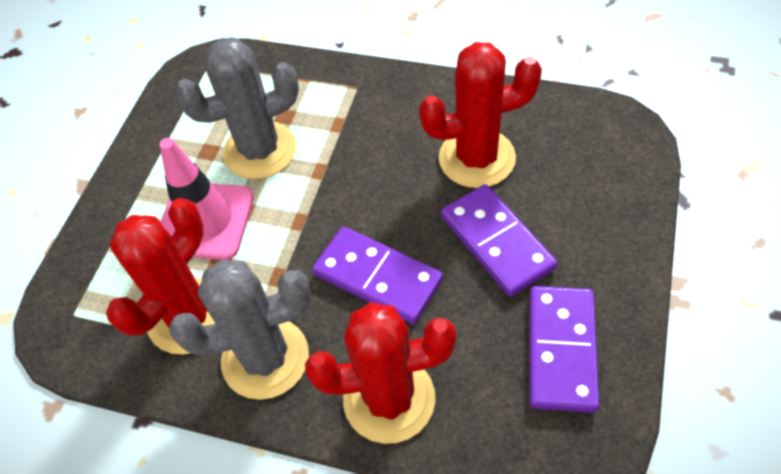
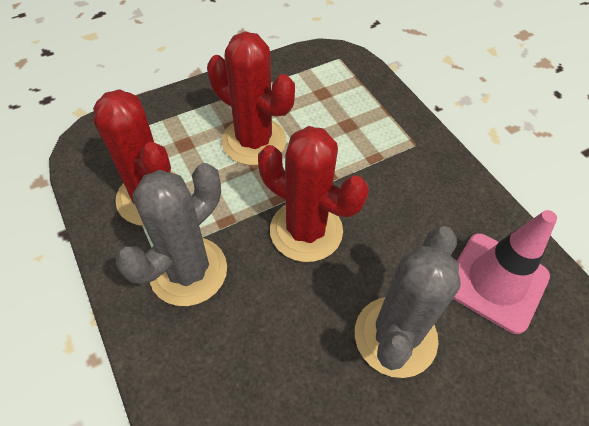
purple domino: [312,227,443,324] [441,184,557,297] [529,286,599,413] = 3 -> none = 0

